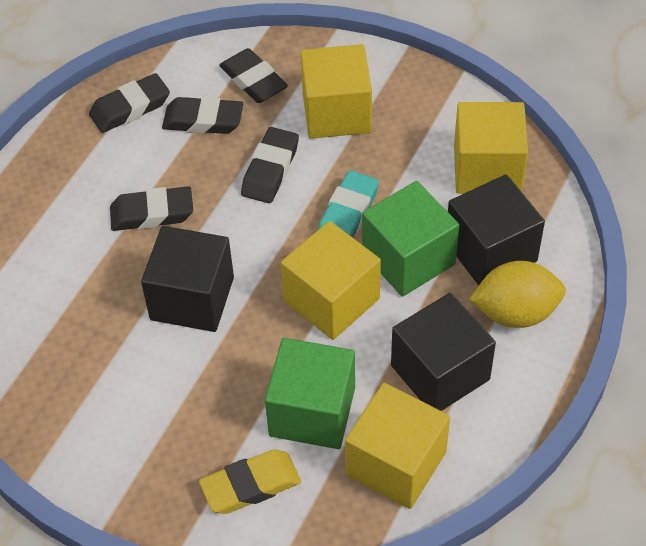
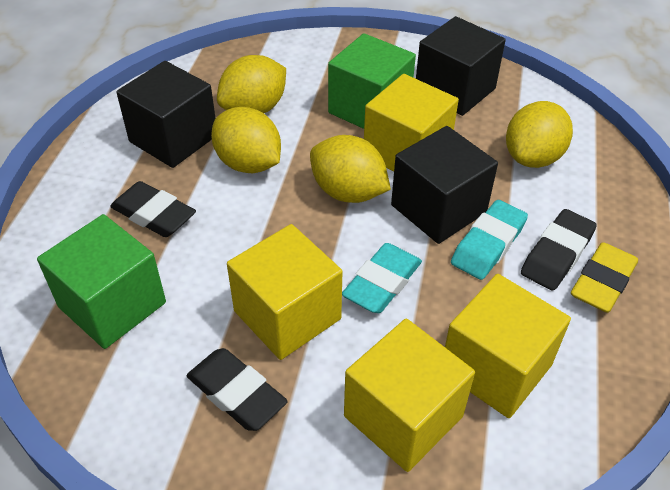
black eraser: [89,73,170,133] [110,186,193,231] [162,97,243,134] [220,48,288,103] [241,127,299,203] = 5 -> [110,181,196,237] [186,348,288,431] [521,209,597,290] = 3
turquoise eraser: [317,170,379,238] = 1 -> [342,243,422,313] [451,200,528,280] = 2
yellow lemon: [469,261,566,328] = 1 -> [211,107,281,173] [217,55,286,113] [310,135,391,203] [506,101,573,168] = 4

